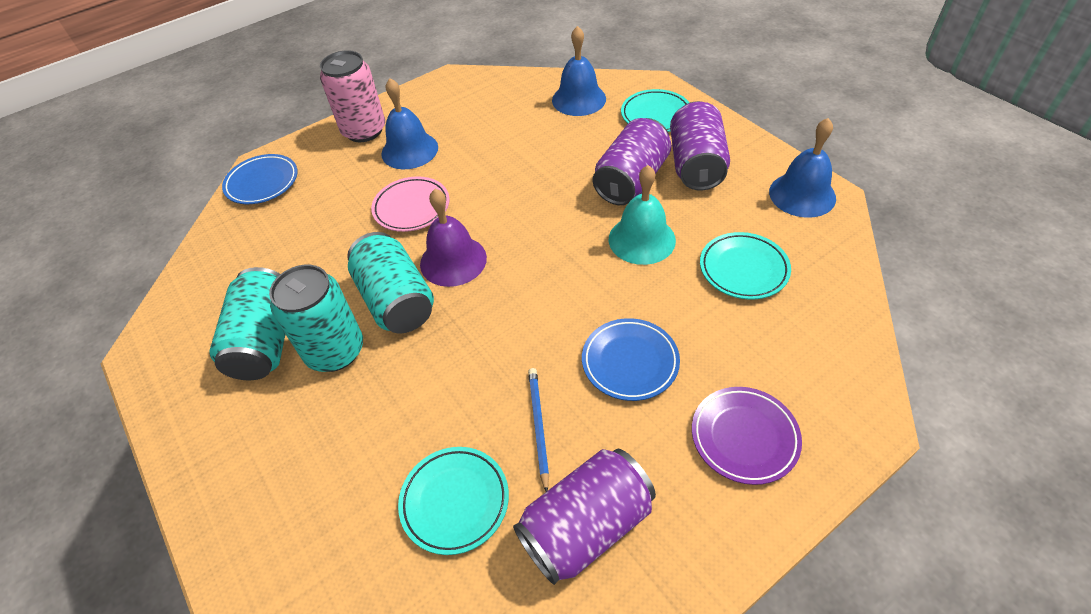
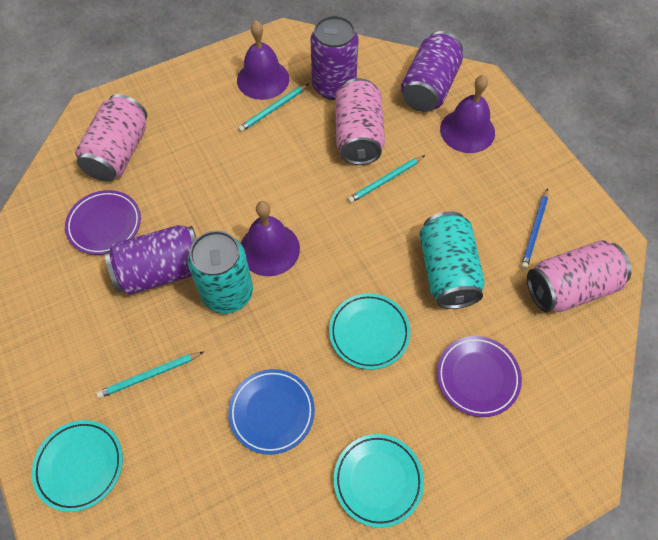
blue bell: [381,78,438,169] [552,26,606,116] [769,118,836,218] = 3 -> none = 0
blue plate: [222,154,298,204] [582,318,680,401] = 2 -> [228,369,315,455] = 1
pink can: [320,50,385,142] = 1 -> [75,94,147,181] [335,78,385,165] [527,240,631,312] = 3
pink plate: [371,177,450,232] = 1 -> none = 0
purple bell: [420,189,487,287] = 1 -> [237,21,289,100] [241,201,300,276] [440,75,495,153] = 3
purple plate: [692,387,802,485] = 1 -> [65,190,141,255] [437,336,522,417] = 2
turquoise bell: [609,165,676,265] = 1 -> none = 0
turquoise can: [210,267,286,380] [269,265,363,372] [347,232,434,333] = 3 -> [188,231,253,314] [419,211,485,309] = 2
turquoise pencil: none = 0 -> [96,352,204,398] [238,84,309,132] [348,155,425,203] = 3

